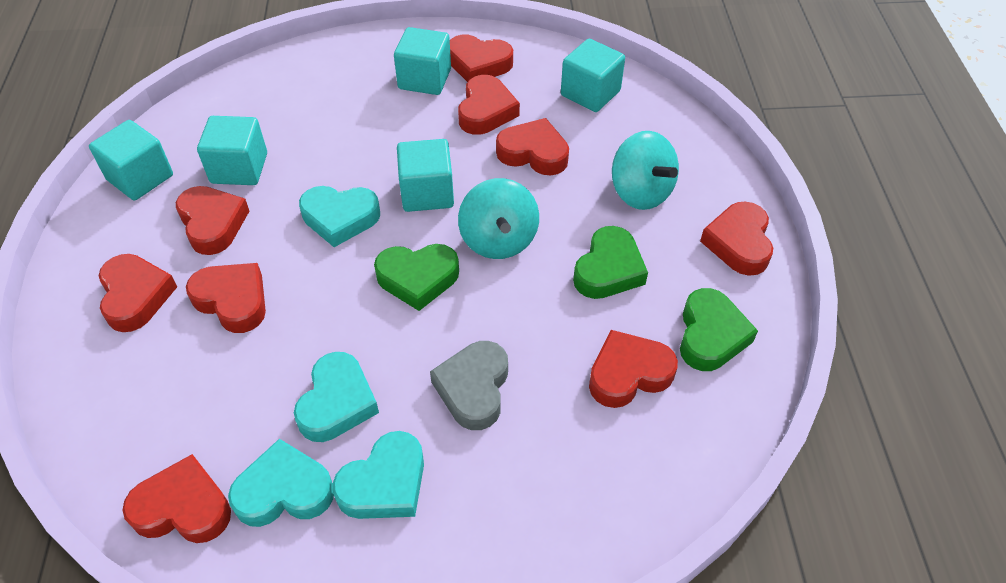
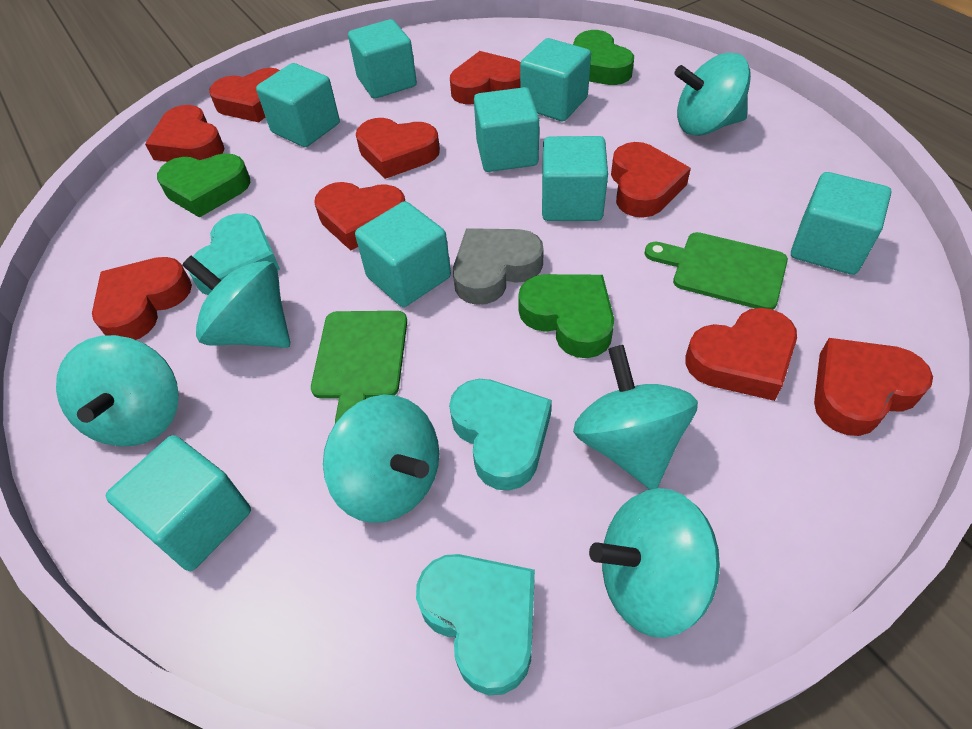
green cutting board: none = 0 -> [311,311,407,423] [645,232,788,310] = 2
turquoise cube: [89,120,173,200] [197,116,267,185] [394,27,451,95] [397,139,454,212] [561,39,625,112] = 5 -> [106,435,251,571] [256,63,340,147] [348,19,417,99] [355,201,451,307] [474,87,539,172] [520,38,591,121] [542,136,608,221] [791,172,892,275] = 8
turquoise heart: [228,439,334,527] [294,352,379,442] [299,186,380,247] [332,431,424,519] = 4 -> [189,213,280,295] [416,554,535,695] [449,379,552,491] = 3
turquoise spinning top: [458,178,539,259] [612,131,679,210] = 2 -> [56,335,179,446] [182,256,290,348] [323,395,439,523] [573,345,698,490] [589,488,720,638] [674,53,751,136] = 6

